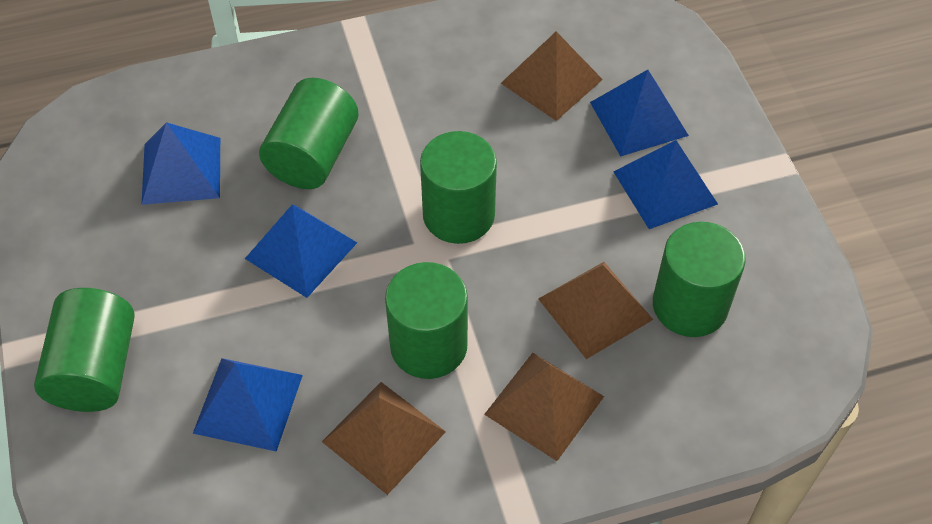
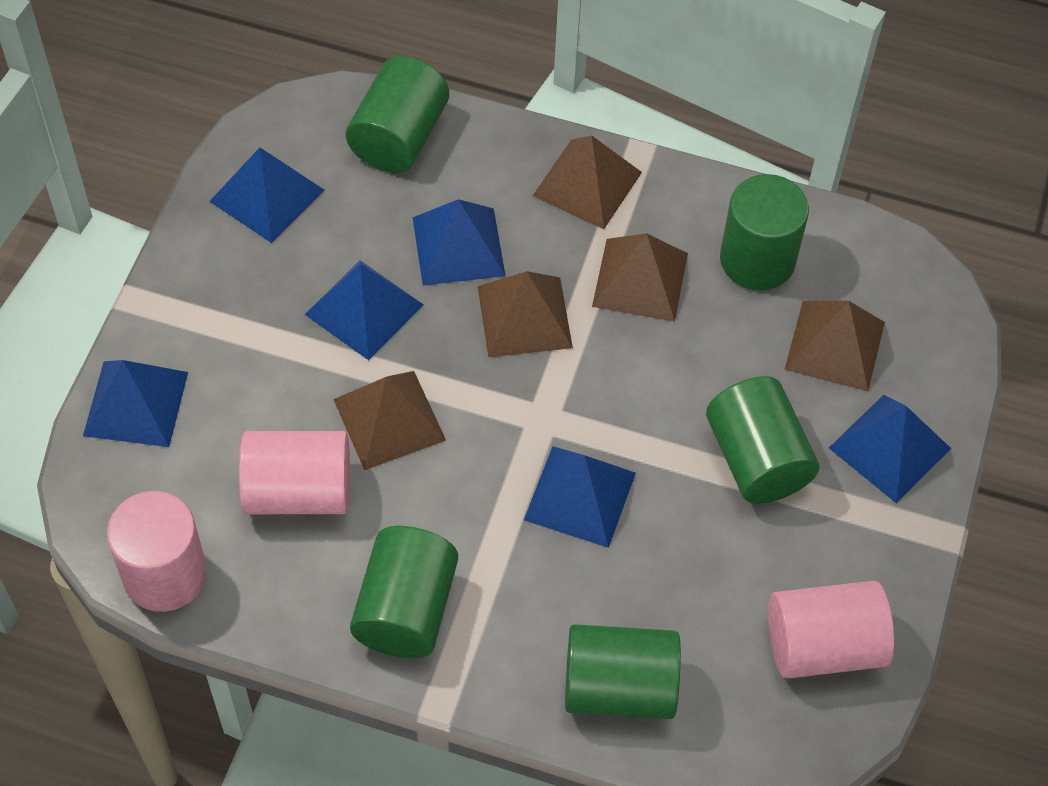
blue pyramid: [141,122,220,205] [193,358,303,452] [245,205,357,298] [590,70,689,157] [613,140,718,229] = 5 -> [83,360,188,447] [209,148,325,243] [305,260,424,360] [413,199,506,286] [524,446,636,548] [829,395,951,503] = 6
brown pyramid: [322,382,446,495] [484,353,604,461] [501,32,603,121] [538,262,653,359] = 4 -> [333,371,446,470] [477,271,573,357] [533,135,642,229] [592,233,688,322] [784,301,885,391] = 5
pink cylinder: none = 0 -> [106,491,207,612] [239,431,350,514] [768,581,894,679] = 3

